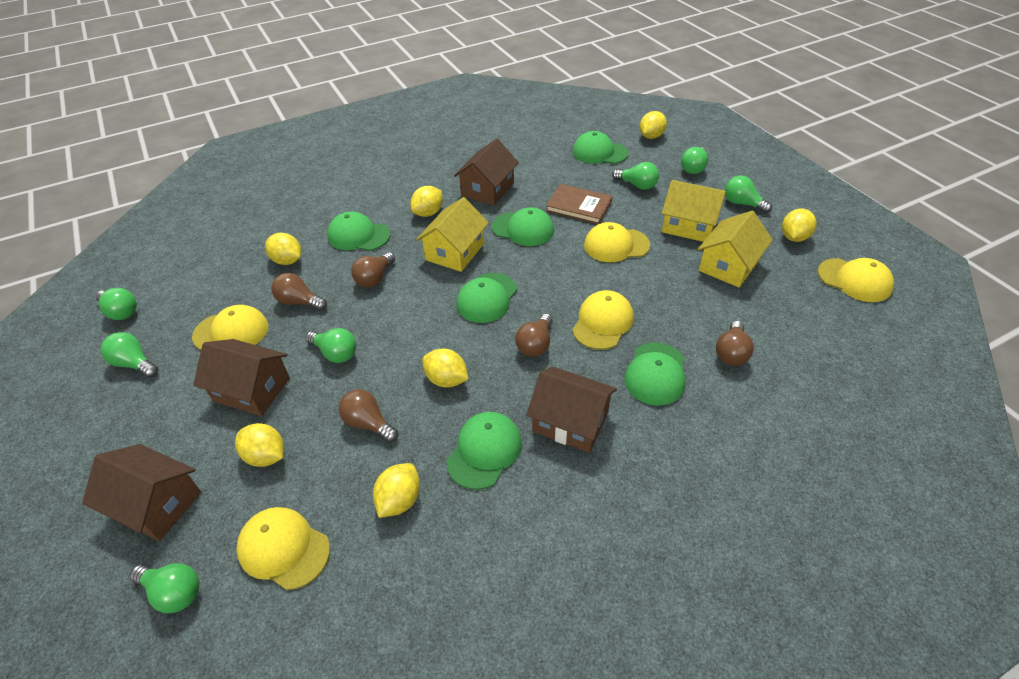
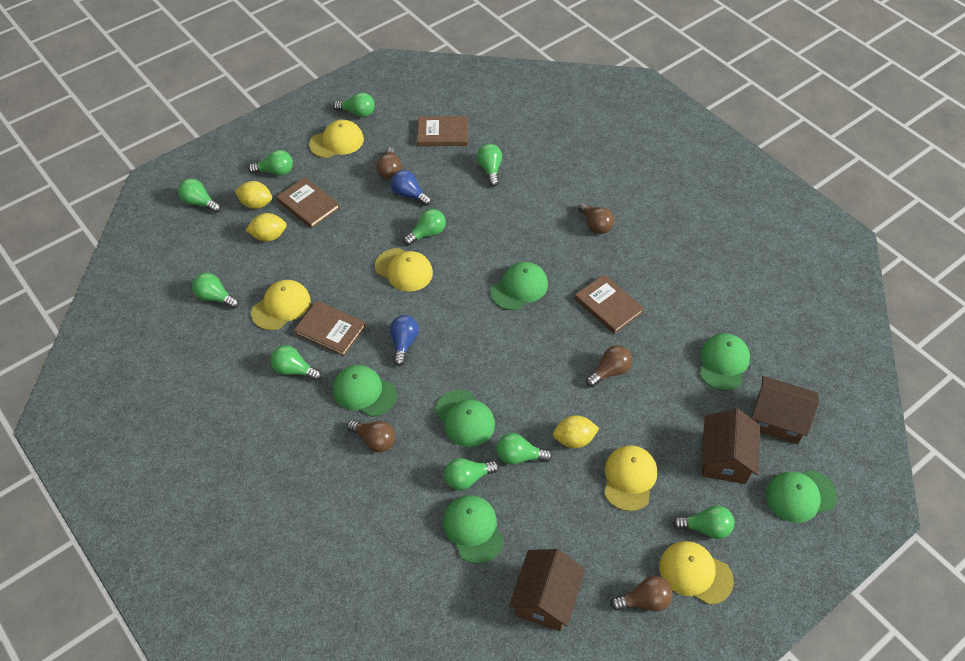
blue light bulb: none = 0 -> [390,315,419,366] [391,170,431,206] = 2
brown book: [546,184,612,224] = 1 -> [276,177,340,228] [294,301,366,356] [417,116,468,146] [575,274,644,334] = 4
brown house: [82,444,201,541] [193,339,290,416] [454,139,519,206] [526,367,617,453] = 4 -> [509,549,585,632] [701,408,760,484] [751,376,819,444] = 3
green light bulb: [95,288,137,320] [101,332,158,378] [130,563,199,613] [306,328,356,363] [612,162,659,190] [681,147,708,174] [725,176,772,213] = 7 -> [178,178,221,213] [192,273,239,309] [248,150,293,176] [270,345,322,381] [333,92,375,117] [403,209,446,246] [444,458,499,490] [477,144,502,187] [496,433,552,465] [673,505,734,539] = 10
yellow house: [416,197,489,272] [662,180,726,242] [698,211,773,287] = 3 -> none = 0
yellow lemon: [235,423,284,467] [265,233,301,265] [373,463,420,518] [410,186,443,217] [422,349,468,388] [640,111,667,139] [782,208,816,242] = 7 -> [235,181,272,209] [246,213,287,242] [553,415,599,448] = 3

